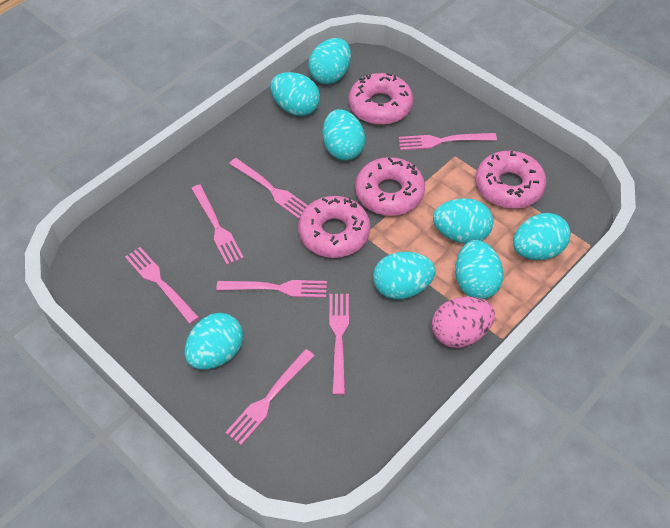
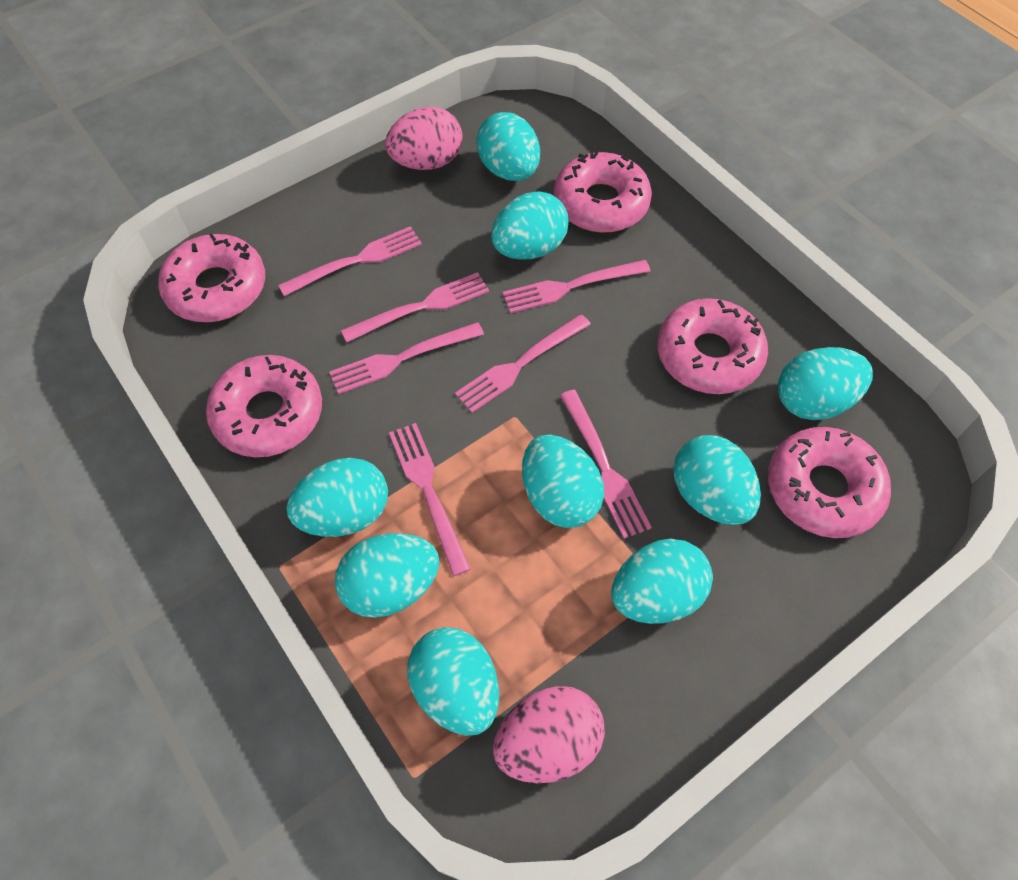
pink donut: [298,196,370,258] [348,73,413,125] [355,157,425,216] [476,151,546,209] = 4 -> [158,234,265,322] [206,355,322,457] [554,152,652,233] [657,298,768,394] [768,427,891,538] = 5
pink egg: [432,297,495,348] = 1 -> [385,107,462,170] [493,686,605,783] = 2
turquoise egg: [184,313,243,370] [270,72,320,116] [308,38,351,84] [322,109,365,160] [373,252,436,299] [433,198,493,244] [455,240,504,299] [513,213,571,260] = 8 -> [286,458,388,537] [335,533,439,618] [407,627,499,736] [476,112,540,181] [491,191,569,260] [522,435,604,528] [612,539,713,624] [673,435,761,525] [778,347,873,420] = 9

